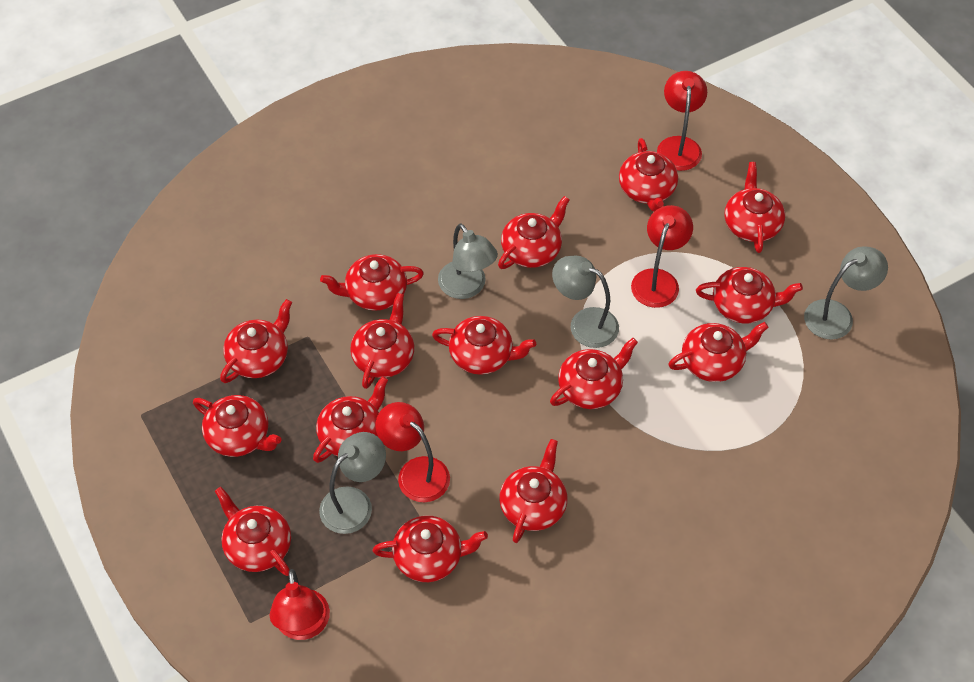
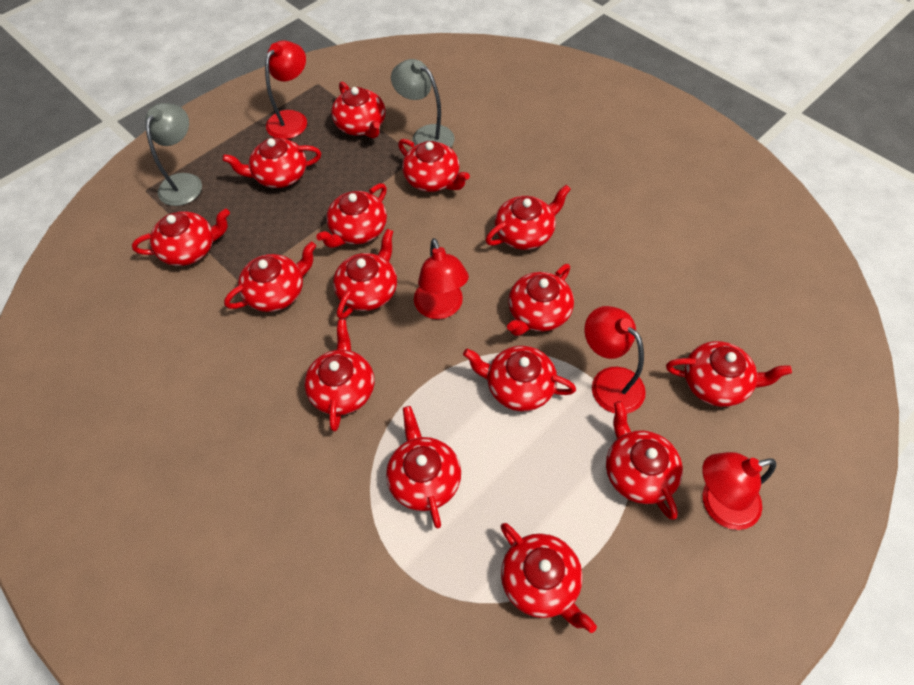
grey lamp: [319,432,386,534] [438,223,498,299] [552,256,619,348] [804,246,888,340] = 4 -> [145,103,202,206] [391,59,454,148] = 2

